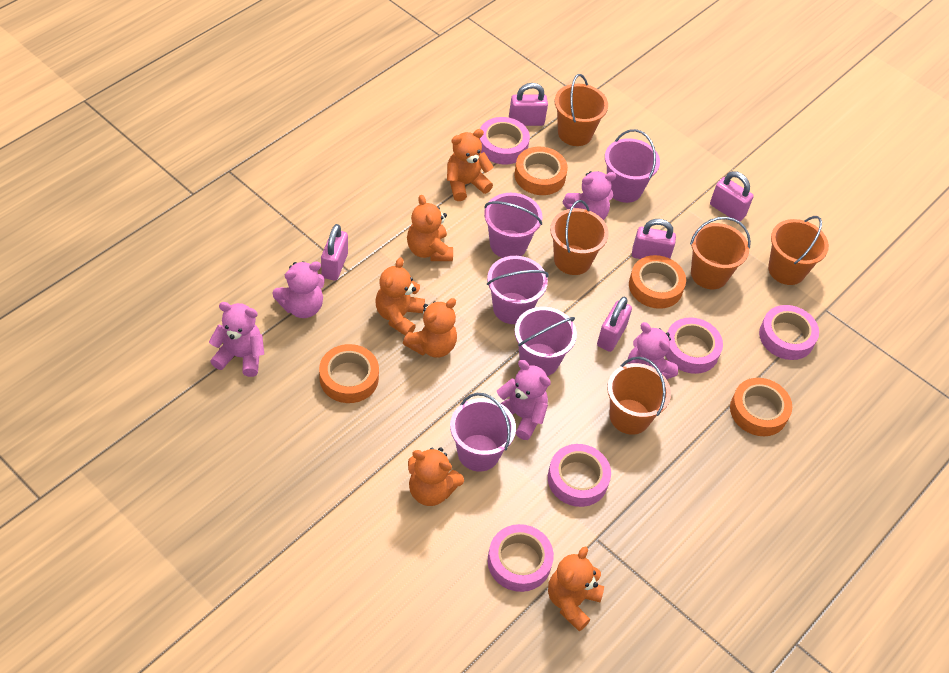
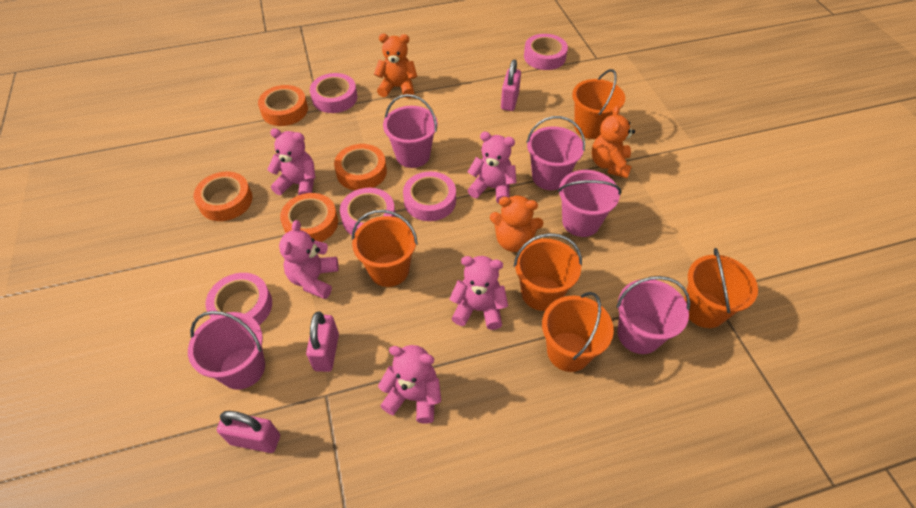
orange teddy bear: [376,257,425,336] [403,298,457,358] [407,195,453,261] [408,447,464,506] [447,129,493,201] [548,547,604,631] = 6 -> [374,34,417,98] [490,195,543,252] [592,106,635,178] = 3
pink padlock: [321,224,348,281] [509,83,548,126] [597,296,632,352] [632,219,676,259] [710,171,754,221] = 5 -> [217,411,280,453] [306,312,339,372] [501,59,521,111] = 3

